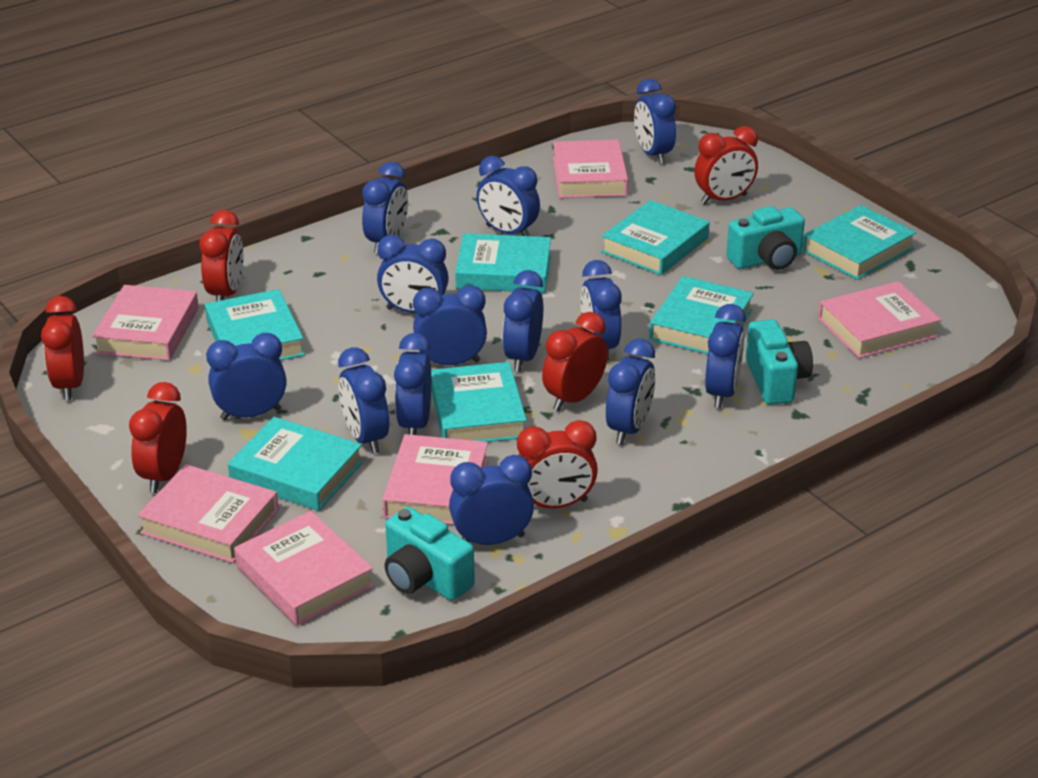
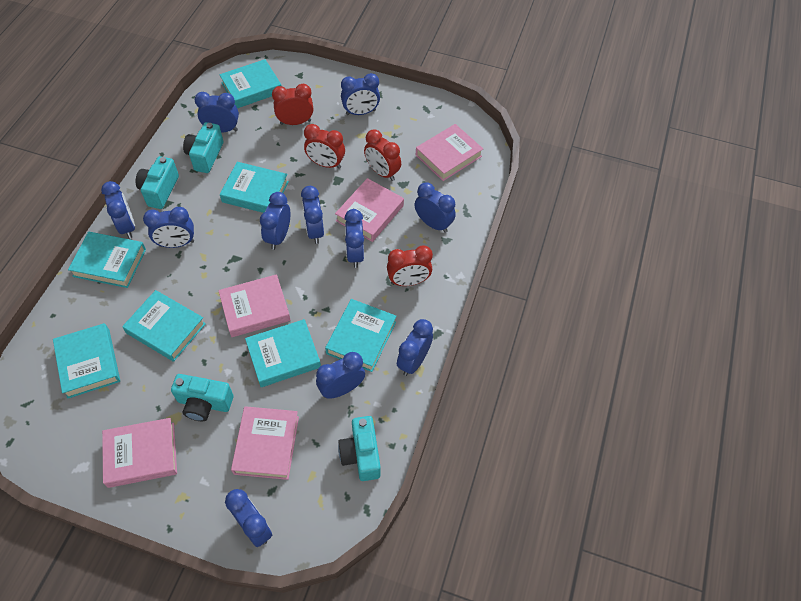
blue clock: [206,333,287,420] [338,347,389,454] [362,162,408,254] [377,235,449,313] [394,333,431,435] [413,285,487,365] [449,455,534,545] [477,156,540,236] [503,270,543,372] [580,260,622,361] [606,339,655,445] [634,79,676,164] [705,304,746,408] = 13 -> [101,181,135,239] [143,207,194,248] [195,92,239,133] [225,489,272,547] [260,192,290,250] [301,186,324,244] [316,352,365,399] [341,73,380,115] [344,209,364,268] [397,319,433,376] [415,182,456,233] = 11
pink book: [92,285,199,361] [137,464,279,563] [234,511,374,626] [382,434,488,525] [553,140,628,198] [818,281,941,358] = 6 -> [102,418,177,488] [218,274,291,337] [231,406,299,480] [335,178,404,242] [416,124,483,181] = 5
red clock: [41,296,84,400] [129,382,187,493] [199,210,243,301] [517,420,598,508] [542,312,608,411] [694,126,758,205] = 6 -> [272,84,313,125] [304,124,345,169] [364,130,401,181] [387,246,433,286] = 4
turquoise camera: [385,507,475,601] [726,206,805,270] [746,320,813,405] = 3 -> [136,156,179,209] [171,374,234,421] [183,122,223,173] [338,416,381,481] = 4

